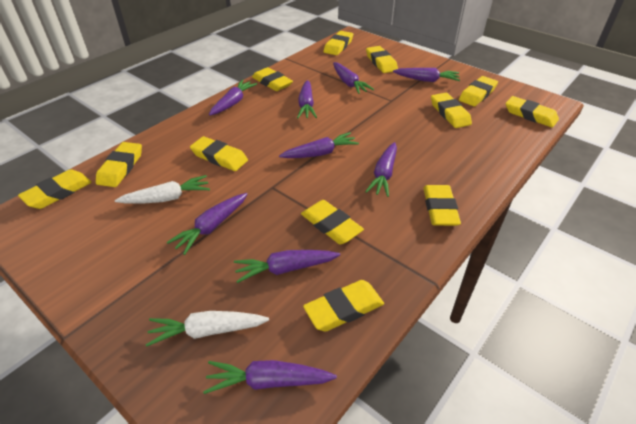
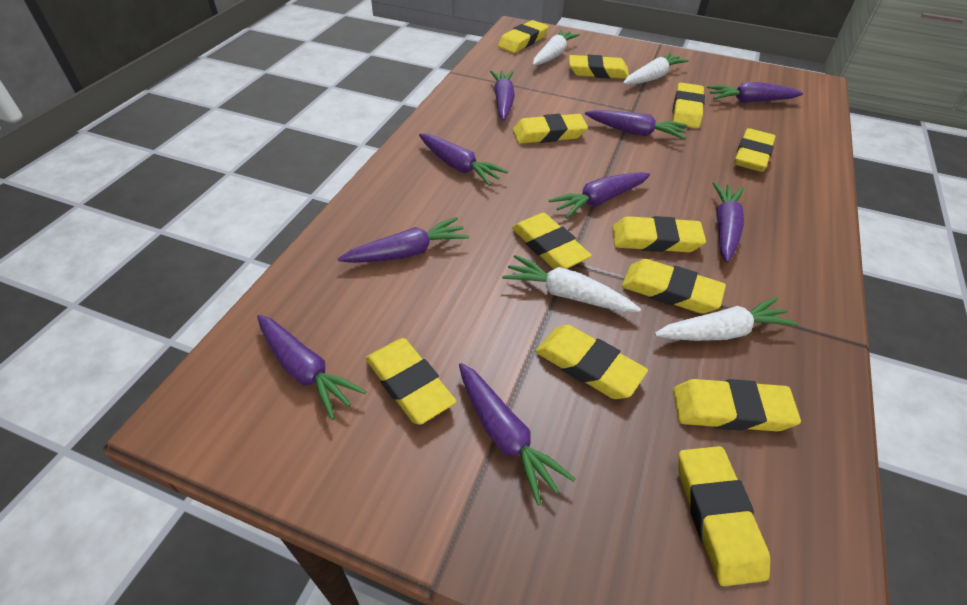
white carrot: [115,175,210,204] [146,311,269,347] = 2 -> [502,255,641,312] [533,29,580,65] [623,52,689,85] [655,297,798,341] = 4

